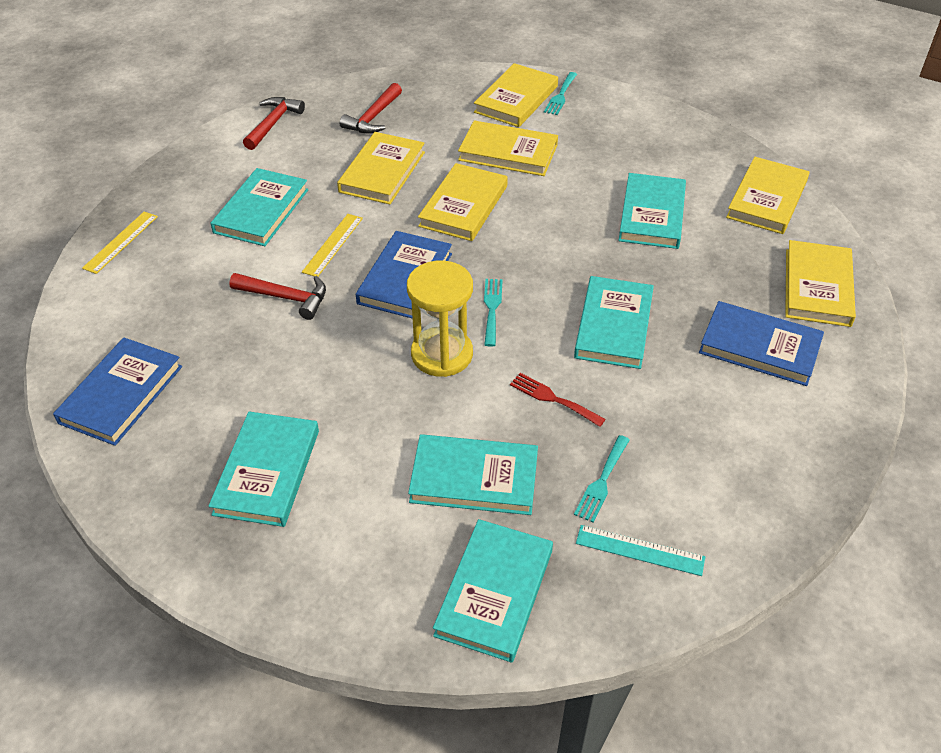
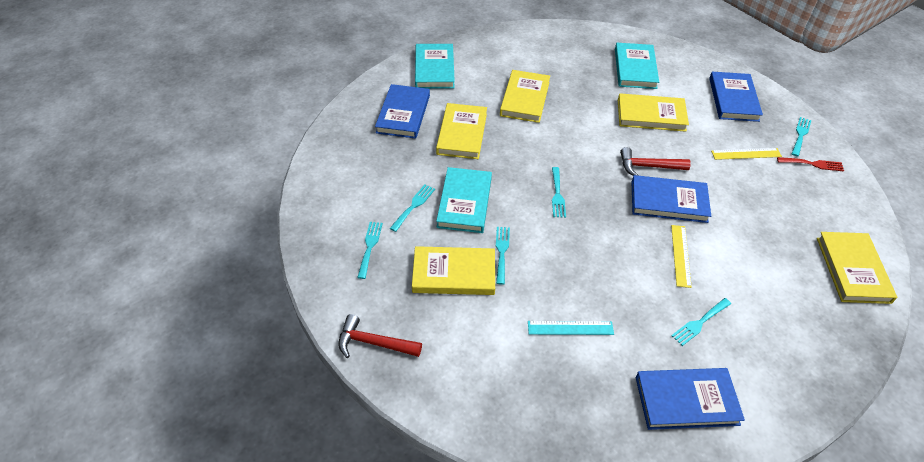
blue book: [53,338,182,446] [356,231,452,319] [699,301,824,386] = 3 -> [375,84,430,139] [632,175,711,223] [636,368,745,430] [709,72,763,122] = 4
red hammer: [230,273,326,320] [243,97,305,150] [340,83,402,134] = 3 -> [338,314,422,358] [620,147,691,176] = 2
turquoise book: [208,412,319,527] [211,168,308,246] [408,434,538,515] [433,519,553,663] [574,276,654,369] [618,173,686,249] = 6 -> [415,44,455,89] [436,167,492,233] [615,43,659,89] = 3
turquoise fork: [484,279,503,347] [544,72,577,115] [574,435,630,523] = 3 -> [357,222,383,279] [390,184,435,232] [496,227,510,285] [552,167,566,218] [671,298,731,346] [792,117,812,157] = 6
yellow book: [337,132,425,205] [418,163,508,241] [458,120,558,176] [474,63,558,127] [726,157,809,234] [785,240,856,327] = 6 -> [412,246,495,295] [436,103,487,159] [500,70,550,123] [618,93,689,132] [817,232,897,304] = 5
yellow hourglass: [407,261,473,377] = 1 -> none = 0

